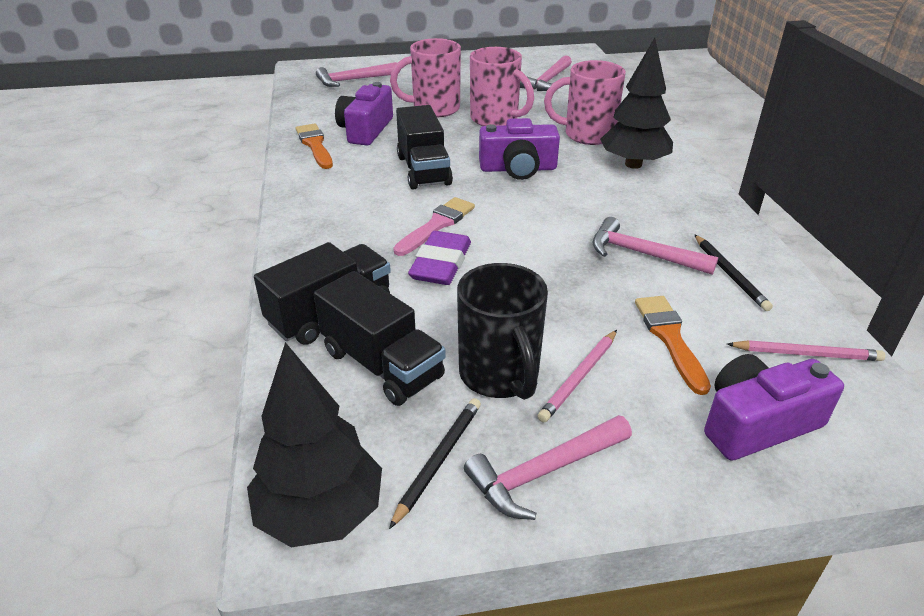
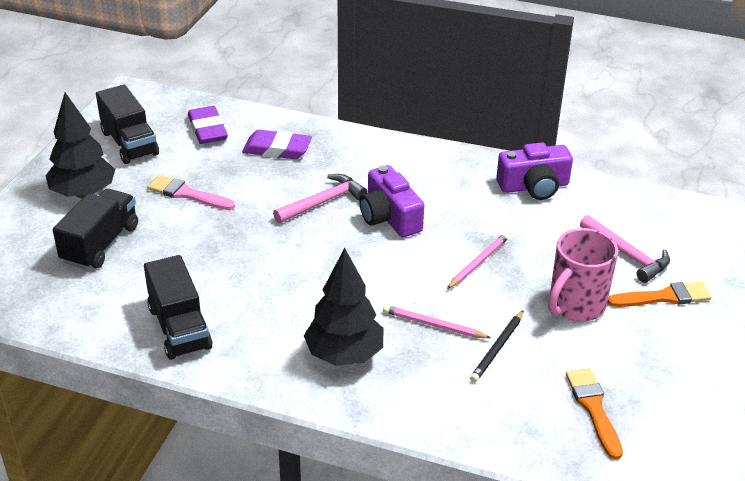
black mug: [457,263,548,400] = 1 -> none = 0
black pencil: [389,398,481,529] [694,234,773,311] = 2 -> [470,310,524,382] = 1
pink hammer: [316,62,396,87] [464,415,632,520] [520,55,572,91] [593,217,718,275] = 4 -> [273,174,367,223] [580,215,670,283] = 2
pink mug: [390,38,461,117] [470,47,534,126] [544,60,626,145] = 3 -> [548,228,618,322] = 1
purple camera: [335,82,393,145] [479,118,560,180] [704,354,844,461] = 3 -> [359,165,424,237] [496,142,573,200] = 2
purple eraser: [408,231,471,285] = 1 -> [188,106,228,144] [242,130,312,159] = 2

